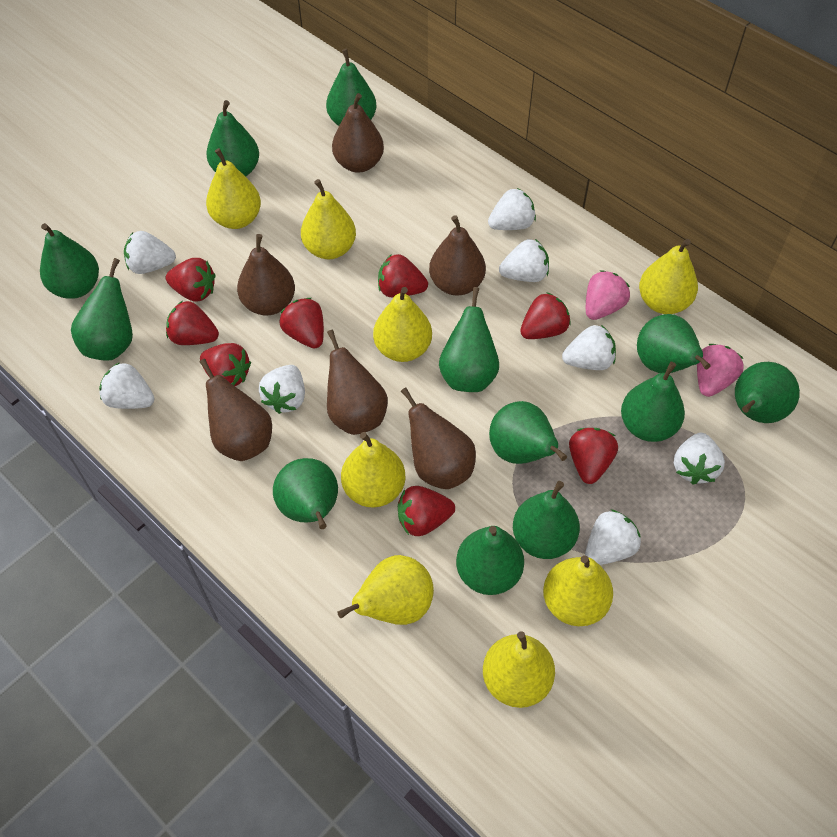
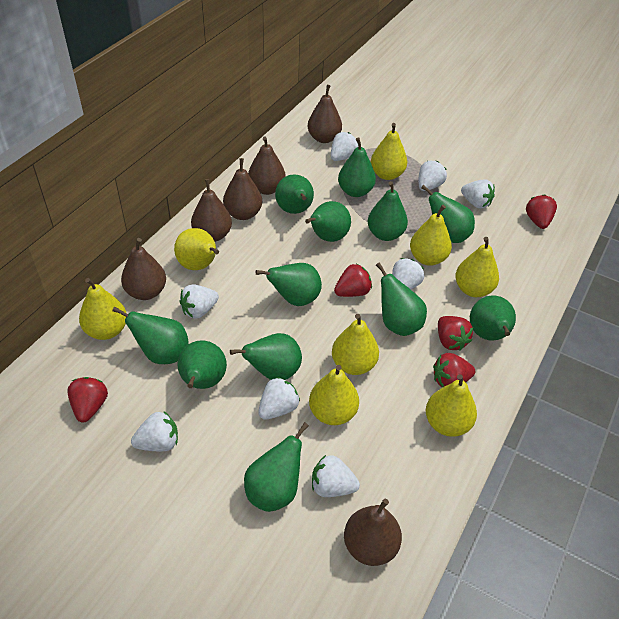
pink strawberry: [586,270,630,320] [697,344,744,397] = 2 -> none = 0
red strawberry: [166,258,216,302] [166,301,219,345] [200,343,251,386] [279,298,324,349] [378,254,428,298] [398,486,455,536] [520,292,570,339] [569,428,618,484] = 8 -> [67,377,108,423] [334,264,372,297] [433,353,475,388] [438,316,473,351] [526,194,557,229] = 5

